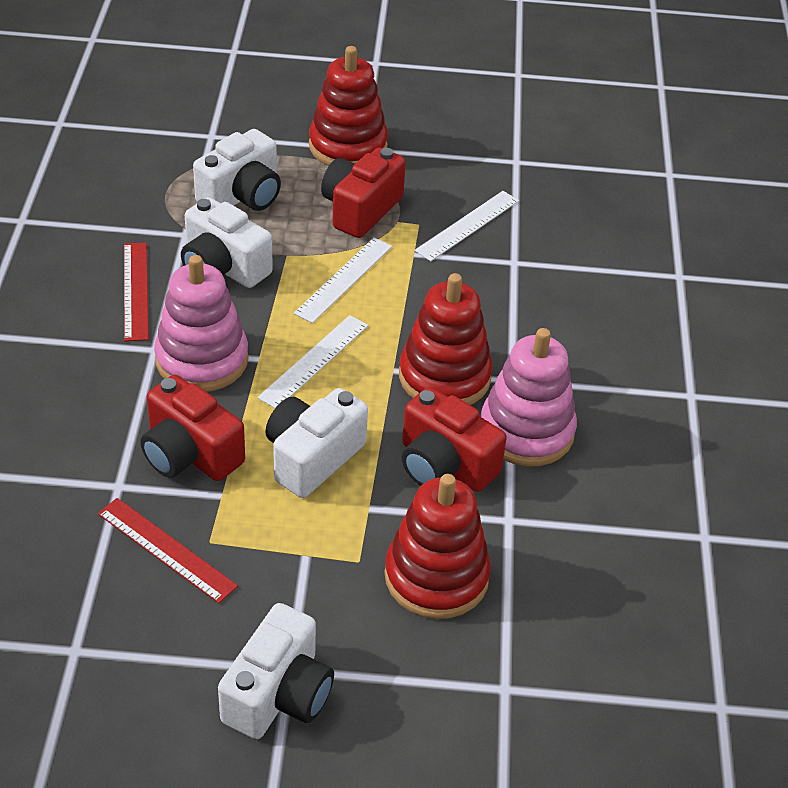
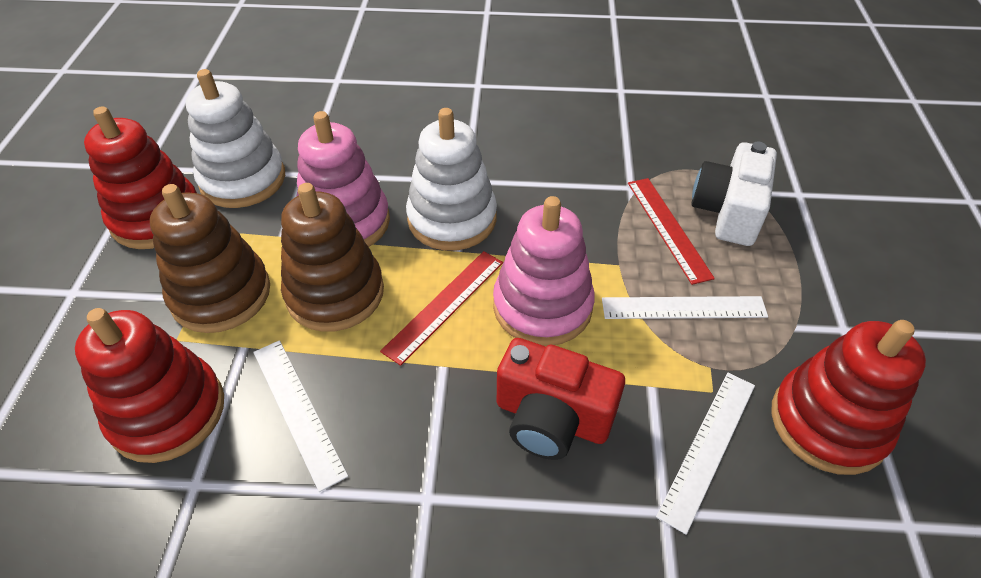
brown stacking toy: none = 0 -> [150,184,270,333] [281,183,384,332] = 2
red camera: [140,375,245,481] [321,148,406,238] [402,387,507,492] = 3 -> [497,338,625,460] = 1
white camera: [181,197,273,288] [193,129,281,211] [218,603,334,739] [265,388,368,498] = 4 -> [691,142,777,246] = 1
white stacking toy: none = 0 -> [186,69,285,208] [406,108,497,251] = 2

